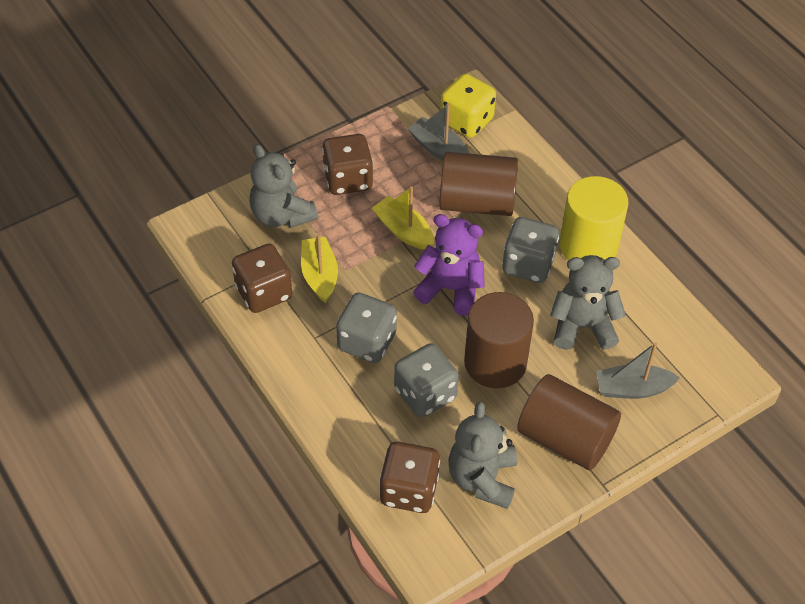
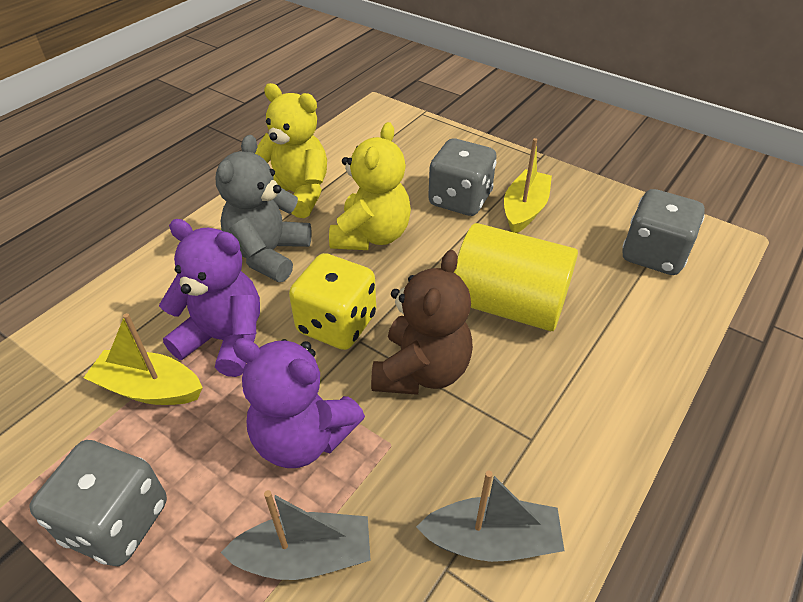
brown cylinder: [439,152,518,216] [464,292,534,388] [517,374,621,470] = 3 -> none = 0
brown dice: [232,243,292,313] [322,134,373,195] [379,442,440,513] = 3 -> none = 0
brown teddy bear: none = 0 -> [371,250,473,395] = 1
grey teddy bear: [249,144,318,228] [448,402,517,509] [550,255,626,350] = 3 -> [215,135,312,282] = 1
purple teddy bear: [413,214,485,316] = 1 -> [159,219,260,377] [233,338,365,468] = 2
yellow teddy bear: none = 0 -> [255,83,327,218] [329,122,411,250] = 2

